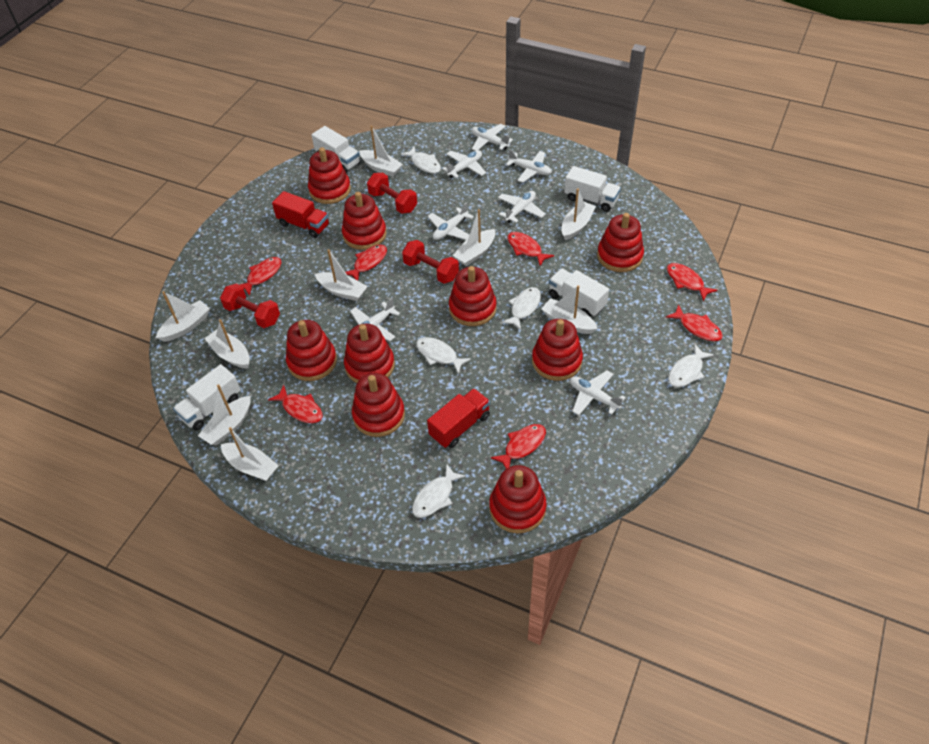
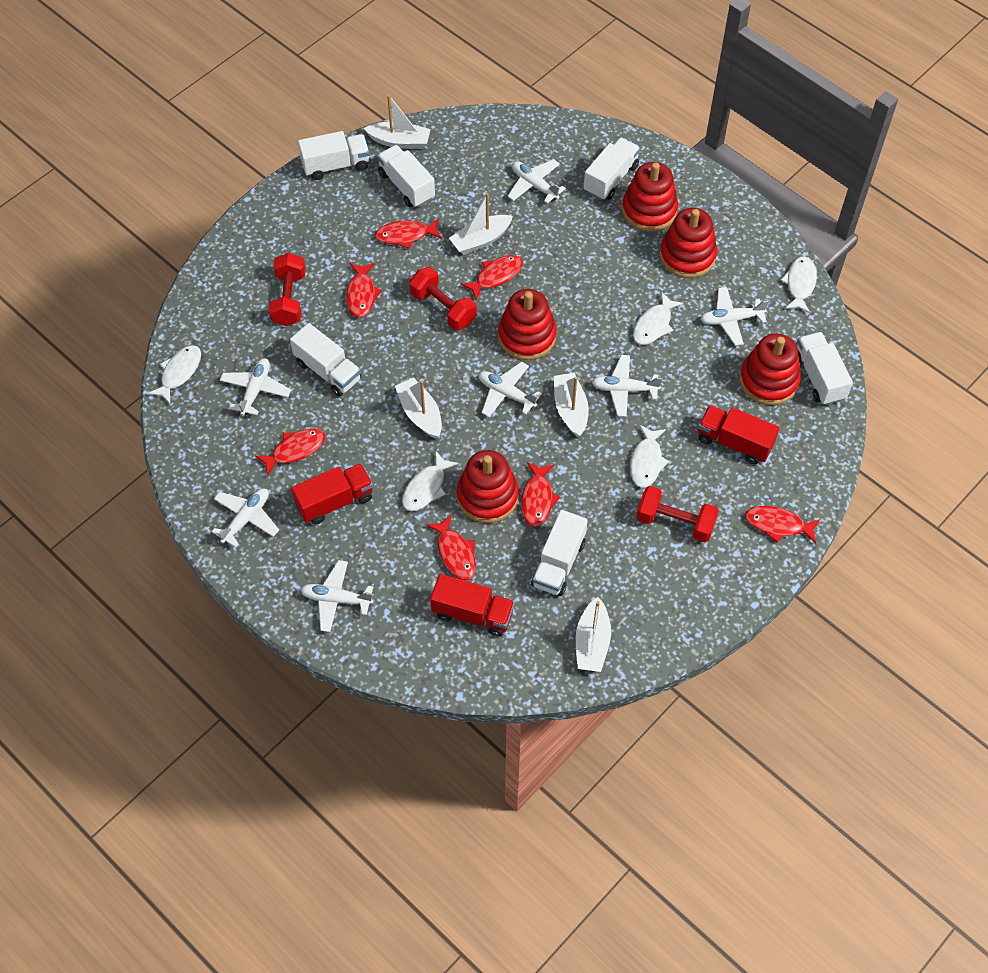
red stacking toy: [286,320,337,381] [308,147,351,204] [342,192,387,250] [344,324,395,383] [352,373,405,437] [449,266,497,326] [489,465,547,533] [532,319,583,381] [597,213,644,272] = 9 -> [457,450,519,523] [498,289,557,360] [622,162,678,232] [660,208,717,278] [740,333,801,405] = 5
red truck: [272,191,329,238] [427,388,490,448] = 2 -> [291,463,373,525] [430,574,515,637] [698,405,779,464] = 3
white boat: [156,291,210,342] [198,384,251,445] [204,319,250,369] [221,427,279,481] [315,249,368,301] [359,125,403,177] [453,209,496,266] [541,285,598,334] [561,188,596,240] = 9 -> [364,95,431,149] [395,377,442,439] [449,193,513,255] [554,373,589,437] [576,597,611,672] = 5
white truck: [173,364,241,430] [311,126,361,173] [549,269,609,317] [564,166,621,212] = 4 -> [290,323,361,397] [298,131,370,180] [377,145,435,208] [531,510,588,596] [584,137,640,200] [797,332,853,405] = 6

